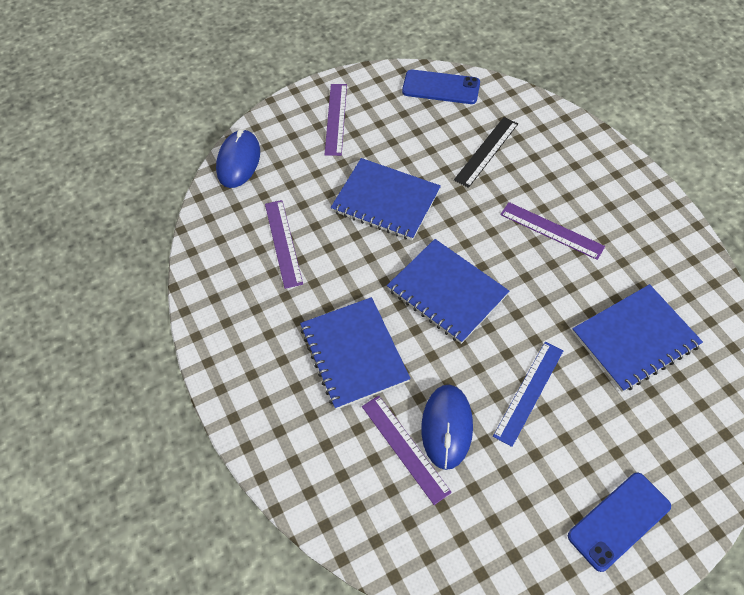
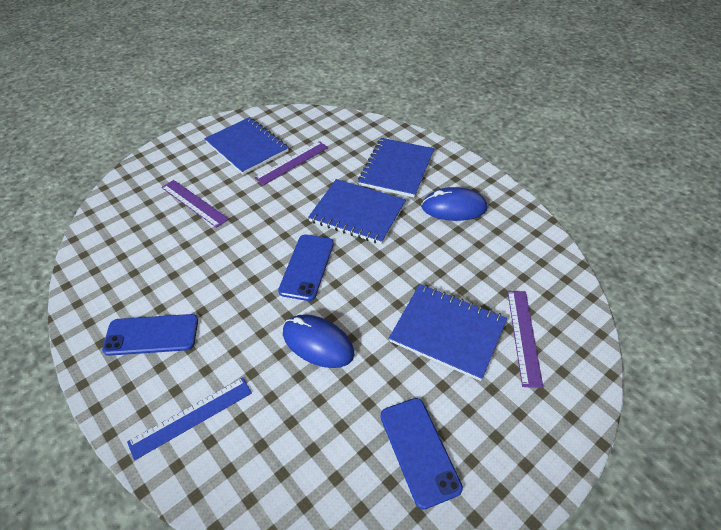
black ruler: [454,117,518,188] = 1 -> none = 0
blue phone: [402,70,480,104] [568,473,671,572] = 2 -> [102,314,198,356] [278,235,334,301] [380,398,463,510] = 3
purple ruler: [265,200,303,289] [324,84,347,156] [362,395,452,505] [500,202,605,260] = 4 -> [161,180,229,228] [255,141,328,185] [507,291,543,388] = 3

